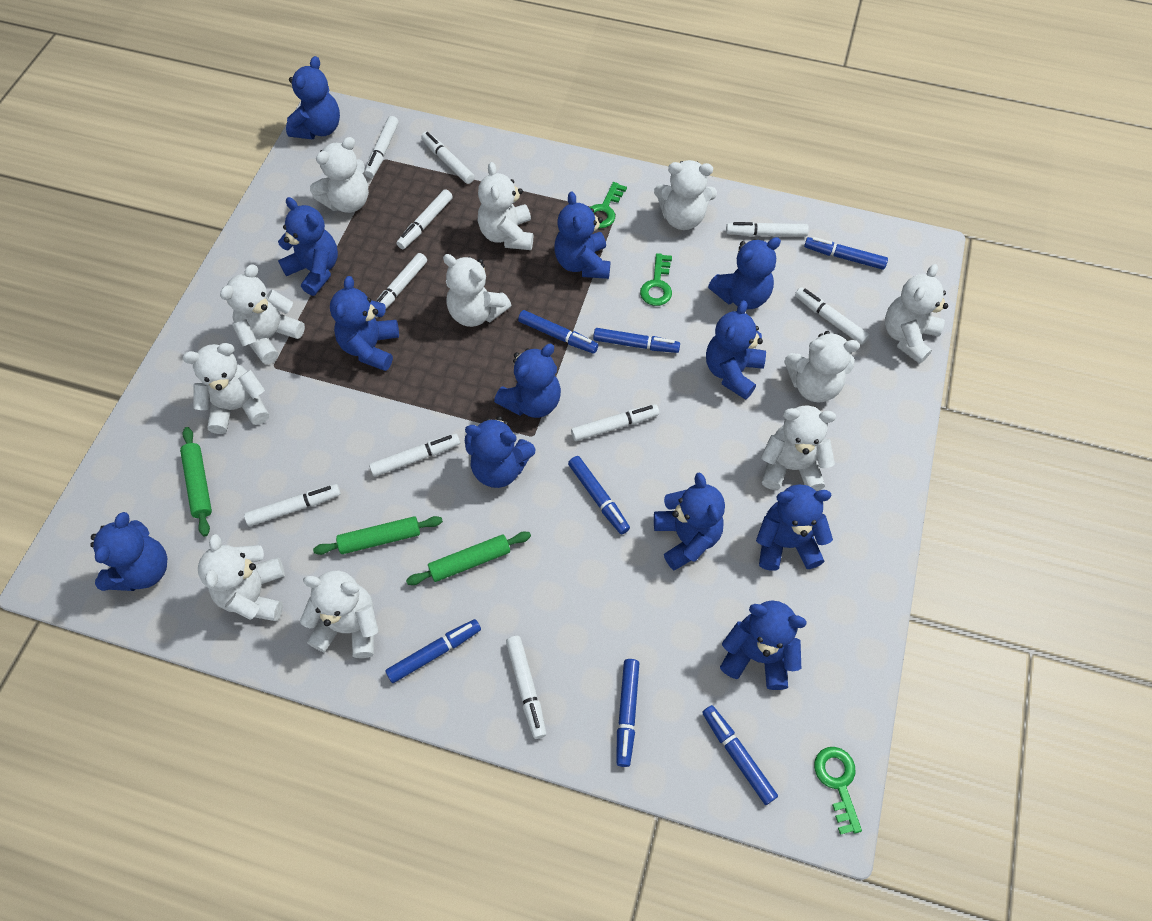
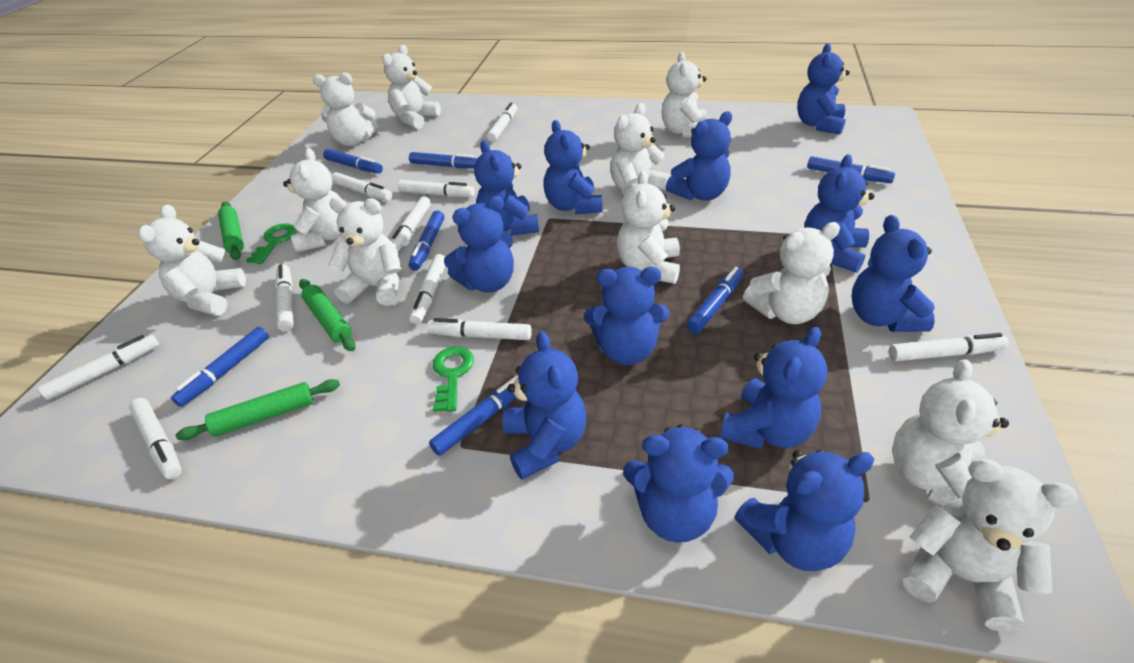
green key: [590,182,627,228] [640,253,672,306] [814,747,862,835] = 3 -> [246,223,296,264] [432,347,474,412] = 2

